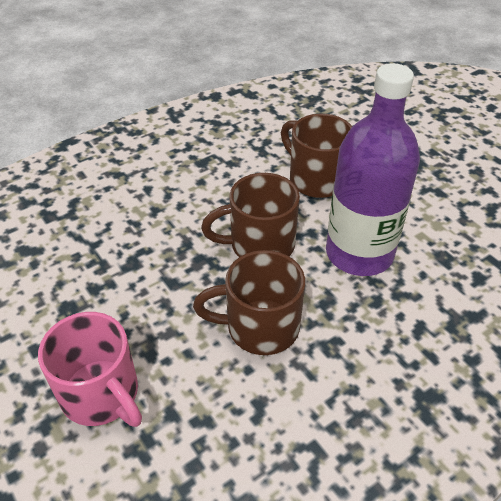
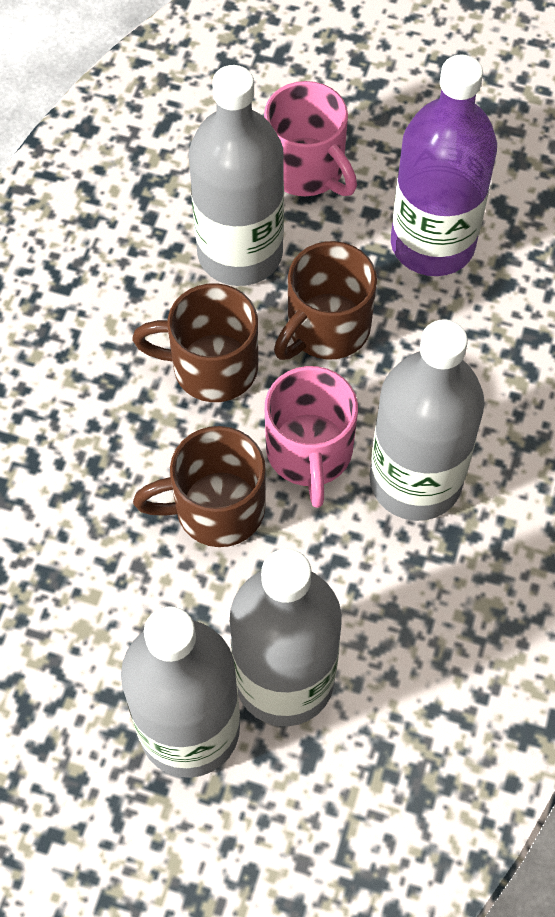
grey bottle: none = 0 -> [121,606,240,778] [189,65,284,286] [230,549,342,726] [370,319,485,521] = 4
pink mug: [38,312,142,427] = 1 -> [264,81,357,196] [265,366,358,508] = 2

